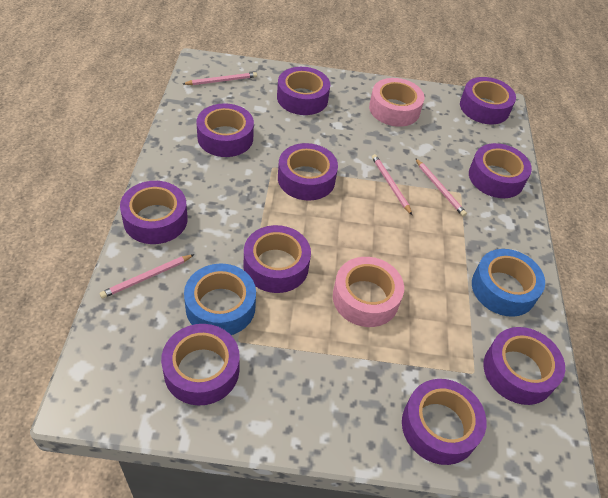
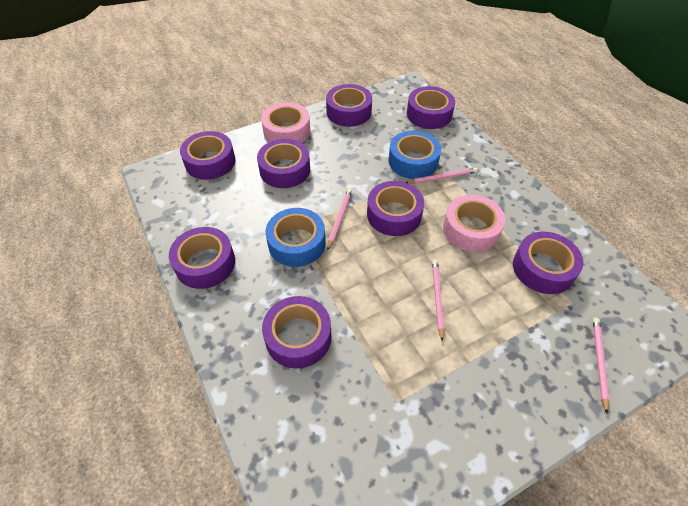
purple tape: [120,181,188,244] [161,324,240,406] [196,103,254,157] [243,225,311,293] [277,67,330,115] [278,143,338,201] [402,379,487,465] [460,77,516,124] [469,143,532,198] [483,327,565,405] = 10 -> [169,227,235,289] [180,131,235,180] [257,139,310,188] [262,296,332,369] [326,84,372,127] [367,181,424,236] [407,86,455,129] [513,232,584,294] = 8

